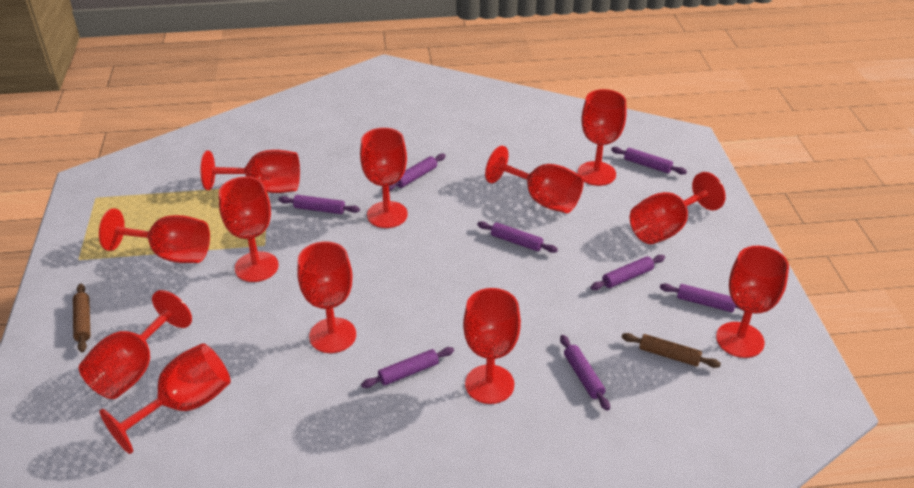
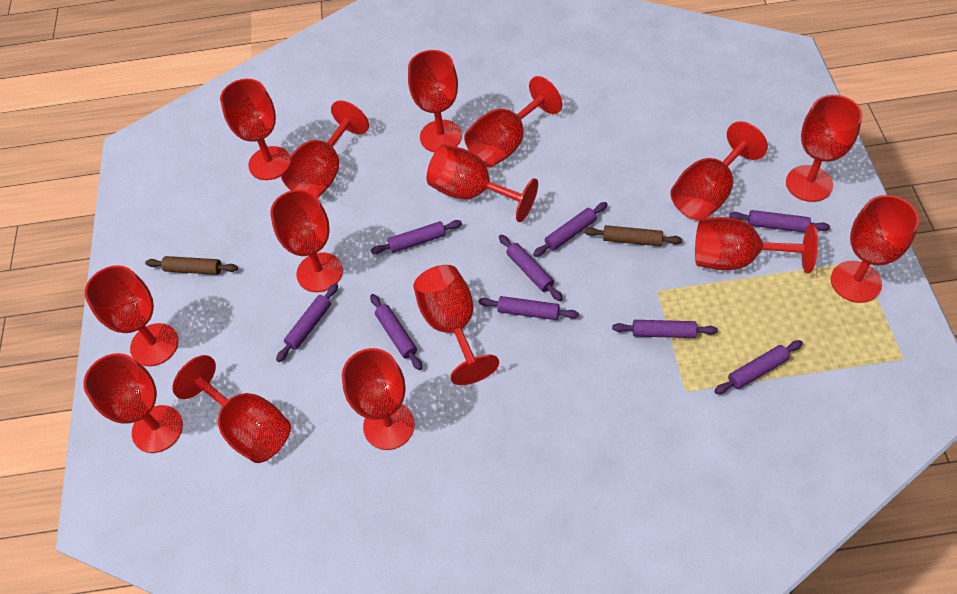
purple rolling pin: [279,195,360,214] [361,347,454,388] [389,154,446,191] [477,221,558,253] [560,335,610,411] [590,255,665,290] [611,147,687,175] [660,283,744,312] = 8 -> [276,283,338,362] [370,294,422,370] [371,220,462,254] [479,296,579,320] [499,235,563,301] [533,202,608,257] [612,320,718,338] [714,340,803,394] [729,210,830,233] = 9
red goblet: [79,290,192,399] [99,208,210,263] [100,343,231,454] [201,150,300,193] [219,177,279,282] [297,241,356,353] [360,128,408,228] [463,288,521,404] [485,146,583,213] [577,89,626,186] [630,172,726,244] [716,246,789,358] = 12 -> [83,353,183,453] [85,265,179,366] [173,355,291,463] [220,79,290,180] [270,190,343,292] [281,100,369,198] [342,348,415,450] [408,50,462,152] [413,265,499,385] [427,144,538,222] [464,76,562,167] [670,121,768,220] [695,217,818,273] [786,95,863,202] [831,195,919,303] = 15

